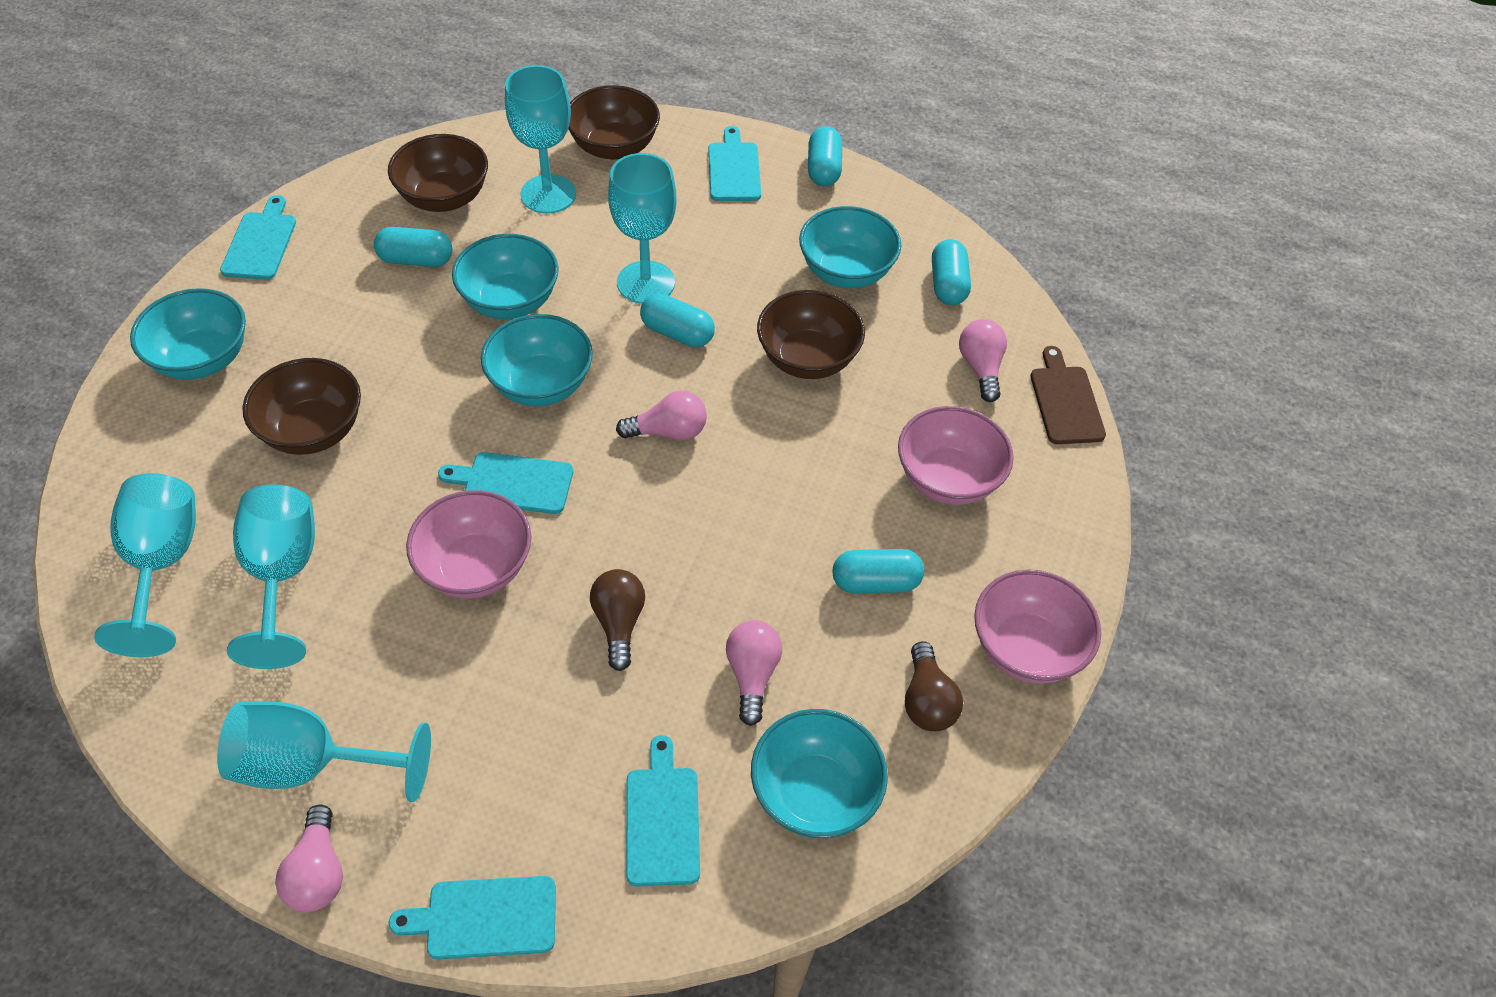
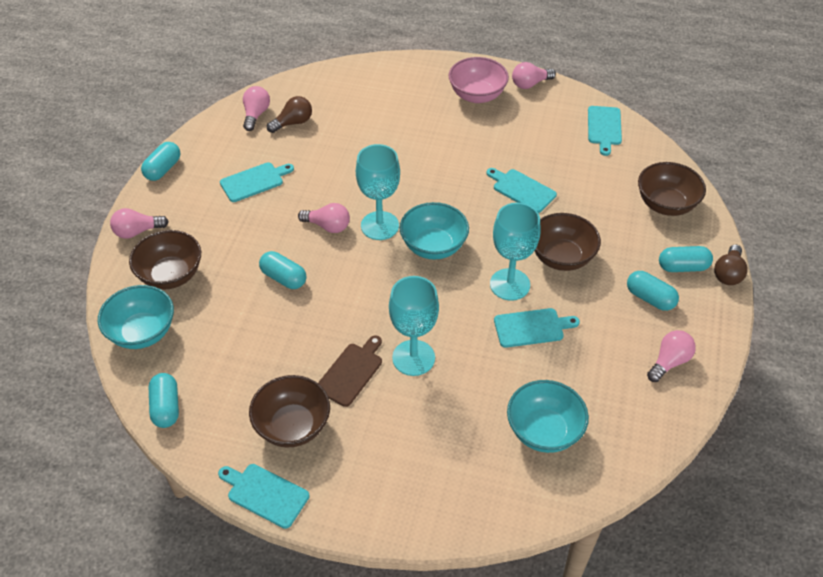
pink bowl: [406,490,531,598] [898,406,1014,505] [974,569,1101,684] = 3 -> [449,57,509,103] = 1
pink light bulb: [275,804,343,912] [616,391,707,441] [726,620,782,726] [959,319,1007,402] = 4 -> [110,208,169,239] [243,86,270,131] [298,203,350,233] [512,62,556,89] [647,330,696,382] = 5
turquoise bowl: [130,288,246,380] [452,234,559,319] [481,314,593,406] [751,709,888,838] [799,206,901,288] = 5 -> [98,285,174,349] [400,202,469,259] [507,380,589,453] = 3
turquoise goblet: [94,473,196,657] [217,701,431,802] [227,485,315,669] [505,65,576,214] [608,153,677,304] = 5 -> [356,144,400,240] [389,276,439,376] [490,202,541,301] = 3

